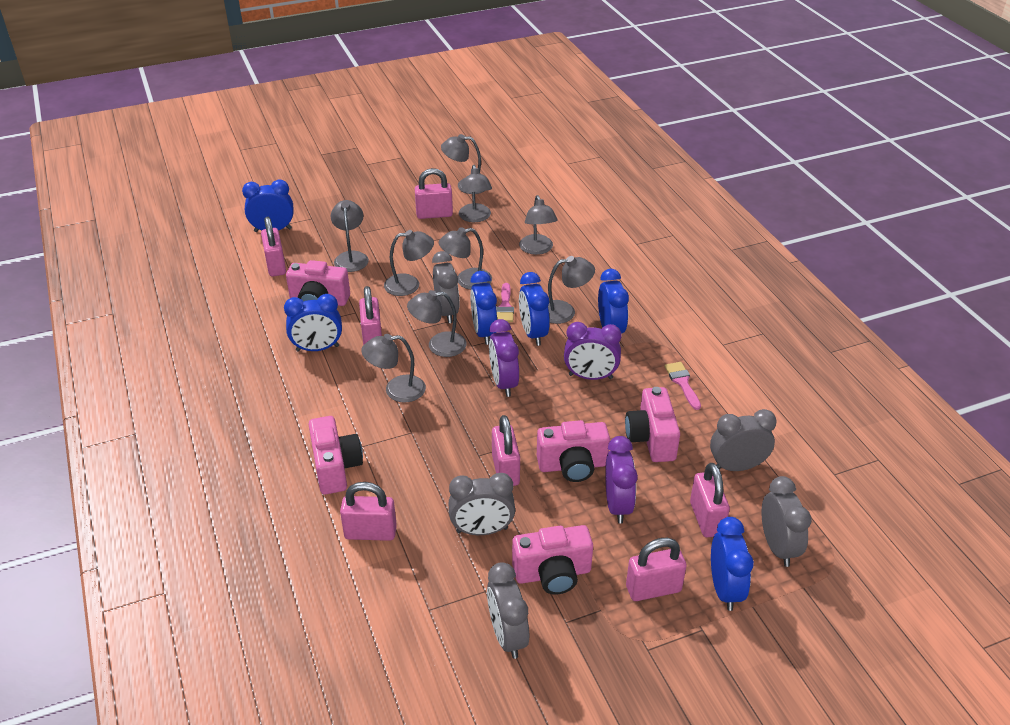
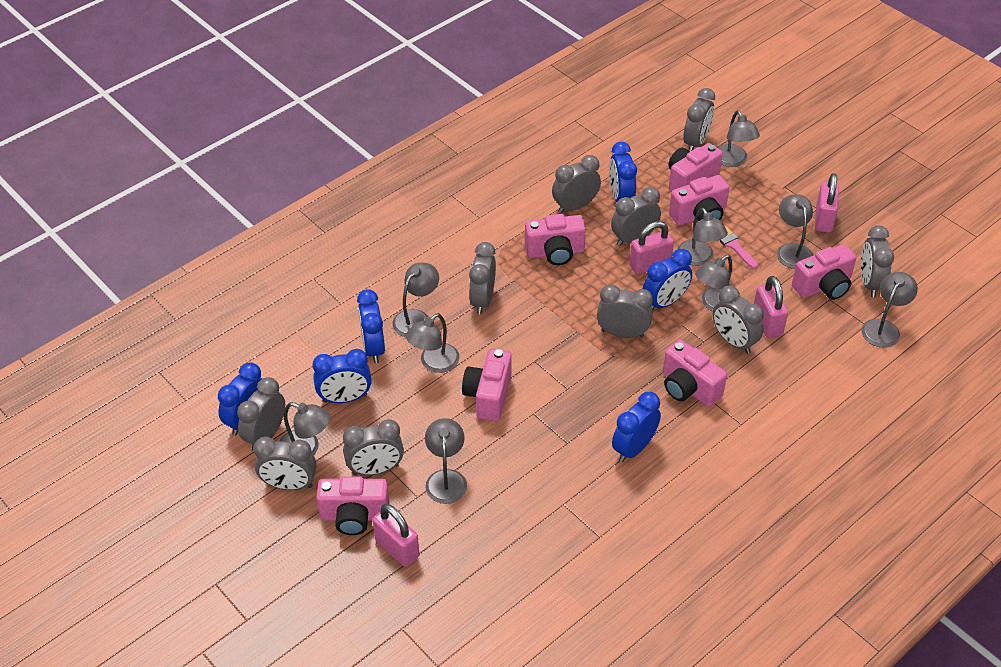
grey clock: [432,251,459,323] [448,473,515,535] [487,562,529,659] [710,409,777,471] [762,476,812,567] = 5 -> [237,377,285,451] [254,437,317,490] [343,419,404,475] [469,242,496,314] [552,155,601,213] [597,284,653,338] [611,187,661,246] [683,88,715,152] [713,286,764,354] [861,225,894,297] = 10
pink brush: [496,283,514,322] [665,362,701,410] = 2 -> [720,226,758,269] = 1
pink camera: [286,260,350,306] [308,416,363,495] [512,525,593,595] [537,420,610,482] [625,387,680,462] = 5 -> [316,476,389,535] [462,349,512,421] [525,214,586,265] [663,340,727,407] [668,143,723,192] [669,175,730,226] [792,244,856,300] = 7
pink padlock: [261,217,286,277] [340,482,397,541] [359,286,382,345] [415,168,453,219] [492,415,520,486] [626,538,687,601] [690,463,730,537] = 7 -> [373,504,419,567] [629,221,674,274] [754,276,788,338] [815,173,839,233] = 4
purple clock: [489,319,519,397] [564,322,622,380] [605,436,638,524] = 3 -> none = 0

